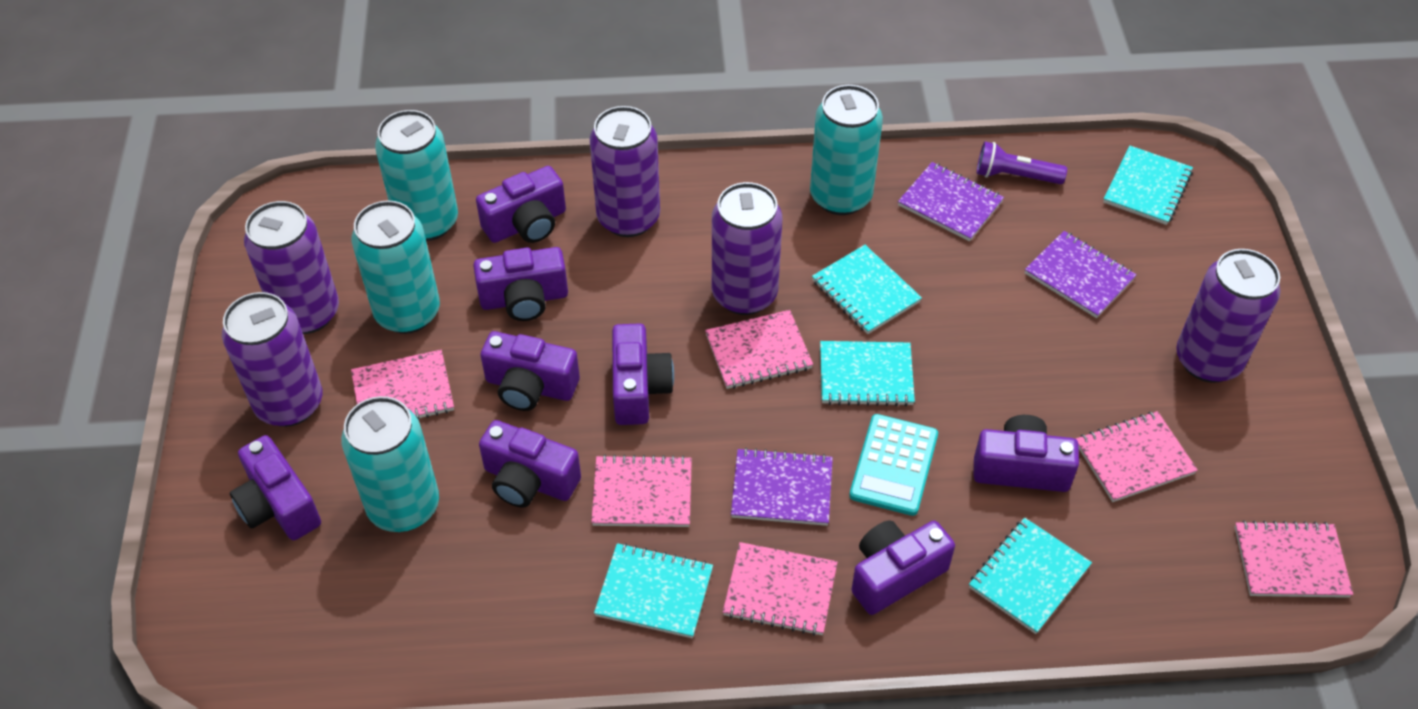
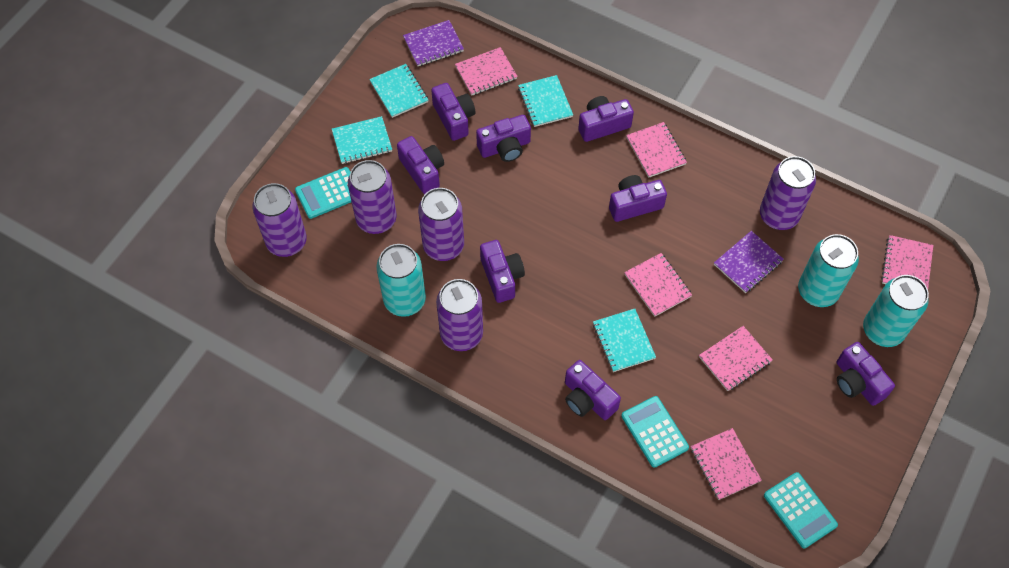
purple flashlight: [977,141,1067,184] = 1 -> none = 0
purple notebook: [731,448,833,526] [898,162,1004,241] [1025,231,1137,318] = 3 -> [403,20,464,66] [714,231,784,293] = 2
turquoise calculator: [849,414,938,516] = 1 -> [295,167,351,219] [621,396,689,468] [764,472,838,548] = 3
turquoise can: [341,396,439,532] [352,200,440,334] [375,110,458,241] [810,85,883,215] = 4 -> [377,244,426,317] [798,234,859,307] [863,275,929,347] = 3
turquoise notebook: [594,543,713,638] [812,245,922,334] [820,341,915,406] [969,517,1092,634] [1103,146,1193,225] = 5 -> [332,116,392,164] [369,64,428,118] [518,75,573,127] [593,309,656,372] = 4

